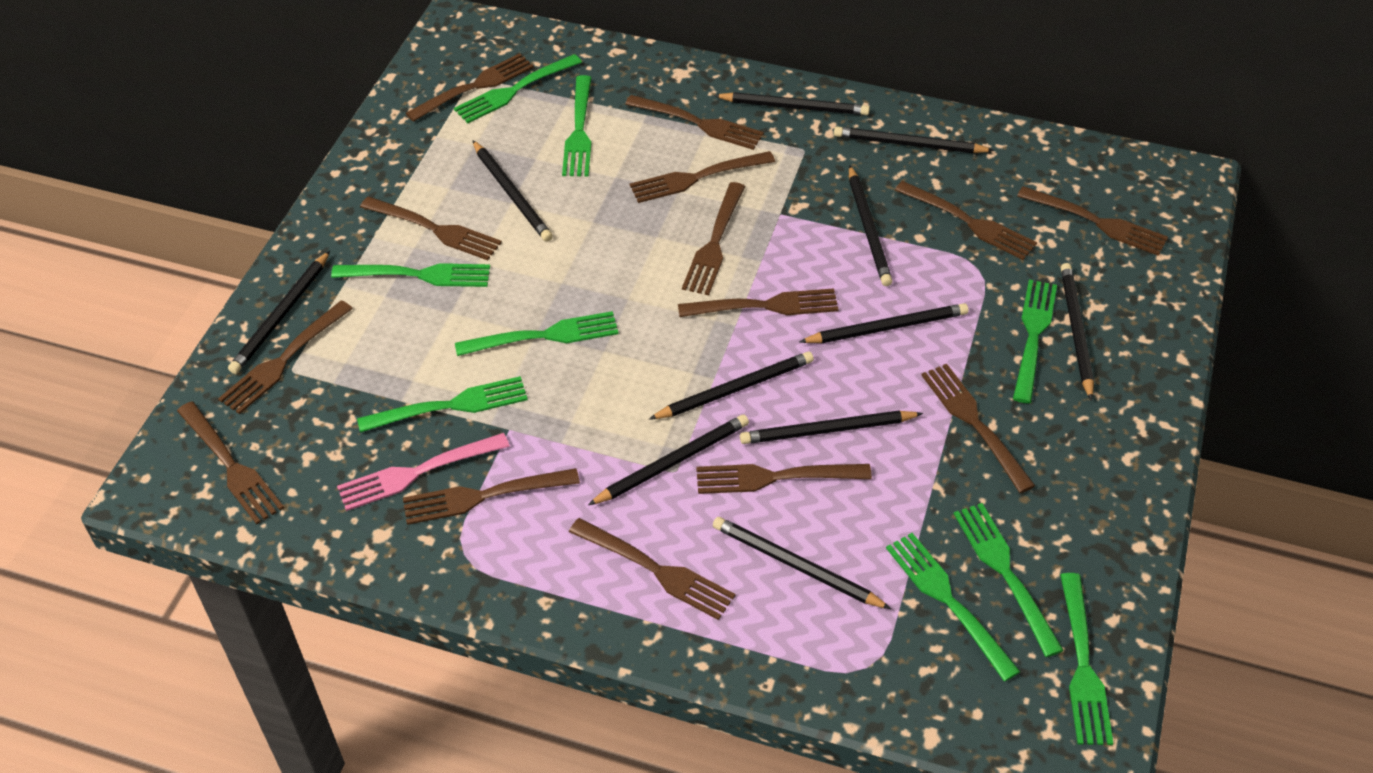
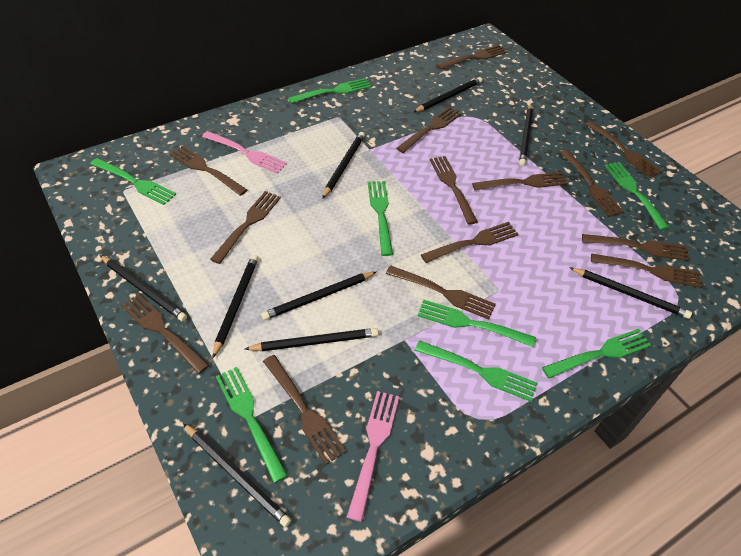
black pencil: [228,251,330,374] [472,140,553,242] [588,415,749,505] [649,352,814,420] [713,92,870,115] [713,517,891,609] [740,411,923,444] [799,303,969,343] [834,127,994,153] [849,165,892,286] [1061,263,1094,401] = 11 -> [100,255,187,322] [183,423,291,527] [213,255,258,358] [245,328,378,351] [261,272,376,320] [322,132,365,199] [413,77,482,112] [519,104,533,166] [569,267,692,319] = 9
green fork: [331,263,490,287] [357,376,528,433] [454,54,582,123] [455,311,619,356] [562,75,592,176] [886,533,1020,681] [954,503,1064,657] [1013,280,1057,403] [1060,573,1114,745] = 9 -> [90,158,176,205] [216,367,288,483] [288,78,371,104] [368,181,393,256] [415,340,537,402] [418,300,536,347] [542,329,652,378] [605,162,670,230] = 8
pink fork: [337,433,510,511] = 1 -> [202,131,287,173] [347,391,399,522] = 2

